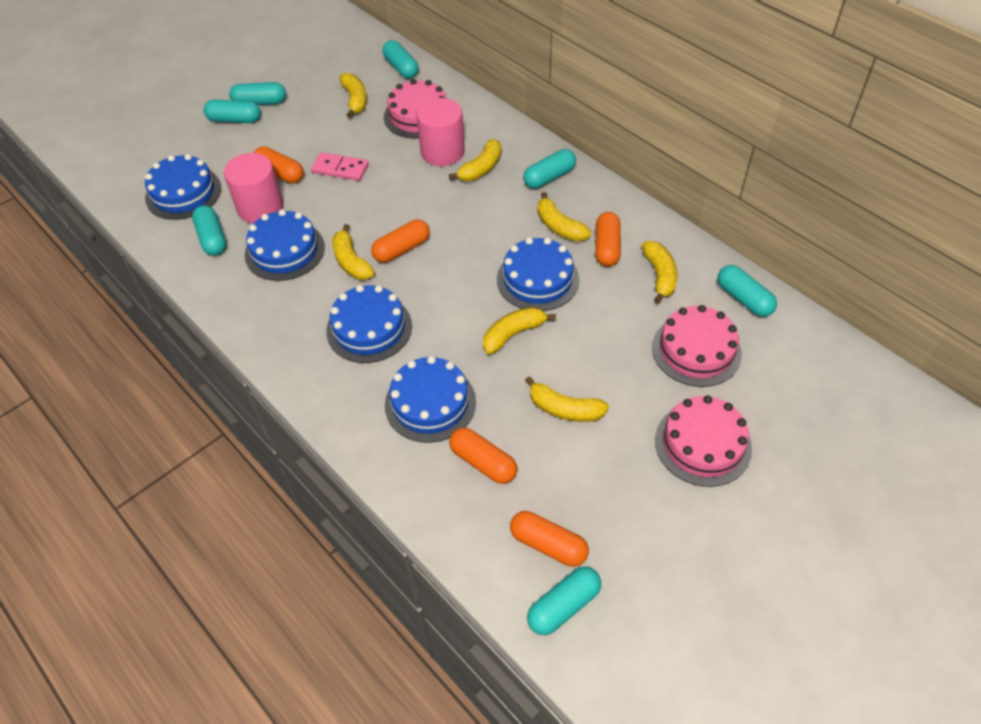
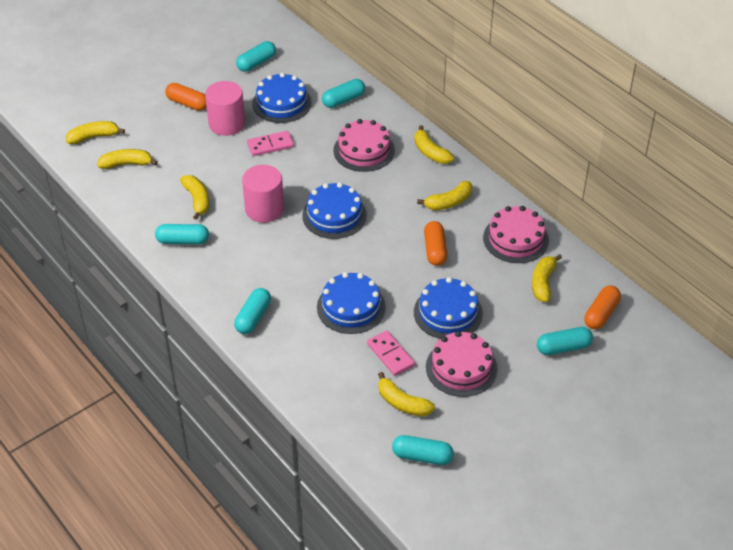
blue cake: [145,154,221,220] [245,209,325,281] [326,285,412,363] [385,356,476,443] [497,238,579,311] = 5 -> [252,73,312,123] [302,183,367,239] [317,272,386,334] [414,277,483,339] = 4
orange capsule: [254,147,304,184] [371,219,430,263] [449,427,517,484] [510,511,589,567] [595,212,621,267] = 5 -> [165,83,206,111] [424,221,447,266] [584,285,621,329] = 3
pink domino: [311,152,369,181] = 1 -> [247,131,294,156] [367,331,415,376] = 2
turquoise capsule: [192,205,226,256] [204,100,261,123] [229,82,286,105] [383,40,419,79] [523,149,576,189] [527,567,601,635] [718,265,777,317] = 7 -> [155,224,209,244] [234,288,271,334] [236,41,276,72] [322,79,365,108] [392,435,454,465] [537,327,593,355] = 6

